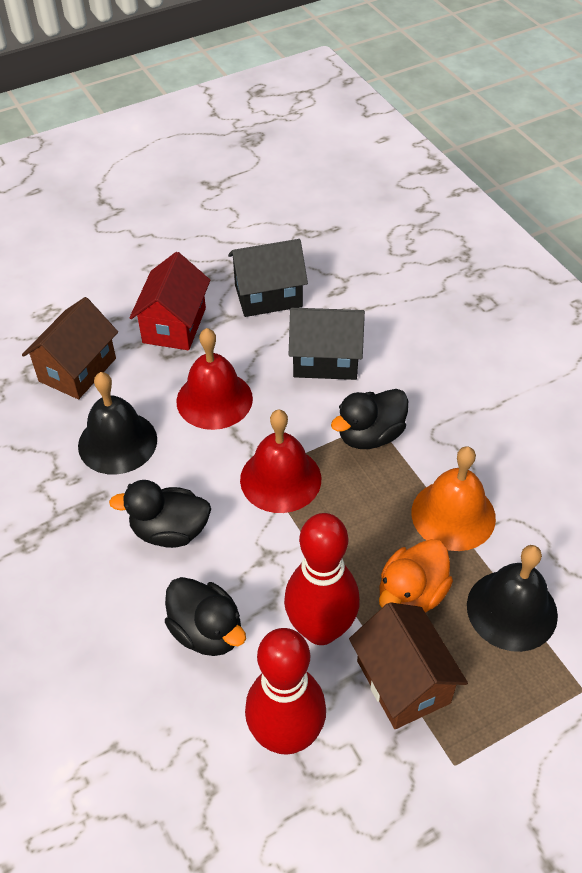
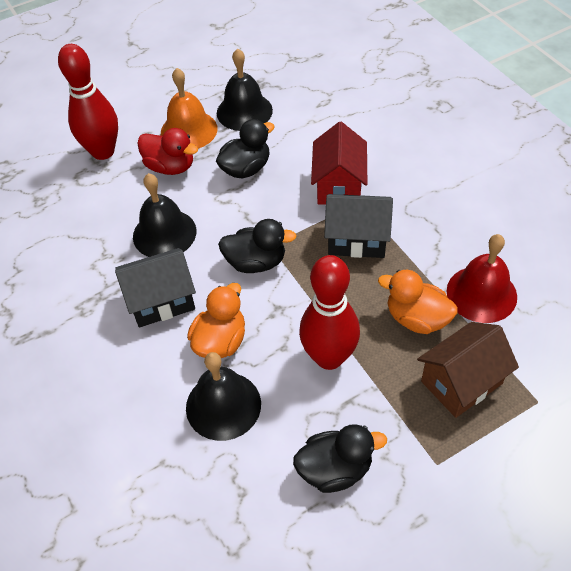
black bell: [78,372,157,475] [467,545,558,652] = 2 -> [133,173,197,257] [186,352,261,441] [217,48,273,131] = 3
brown house: [22,297,118,399] [349,602,468,729] = 2 -> [417,322,519,418] = 1
orange duck: [379,539,453,613] = 1 -> [187,283,245,358] [378,270,458,334] = 2
red bell: [176,328,253,430] [240,409,321,513] = 2 -> [447,234,517,323] = 1
red duck: none = 0 -> [137,128,198,175] = 1

